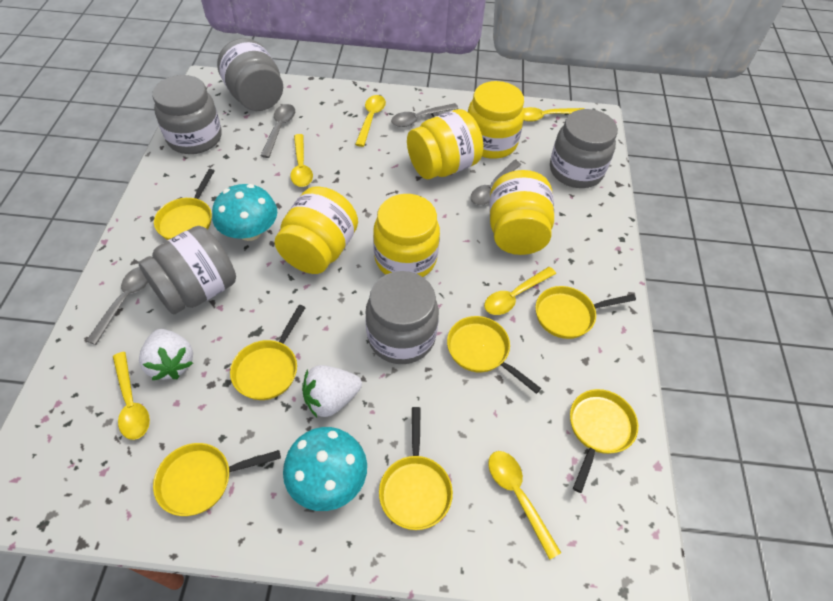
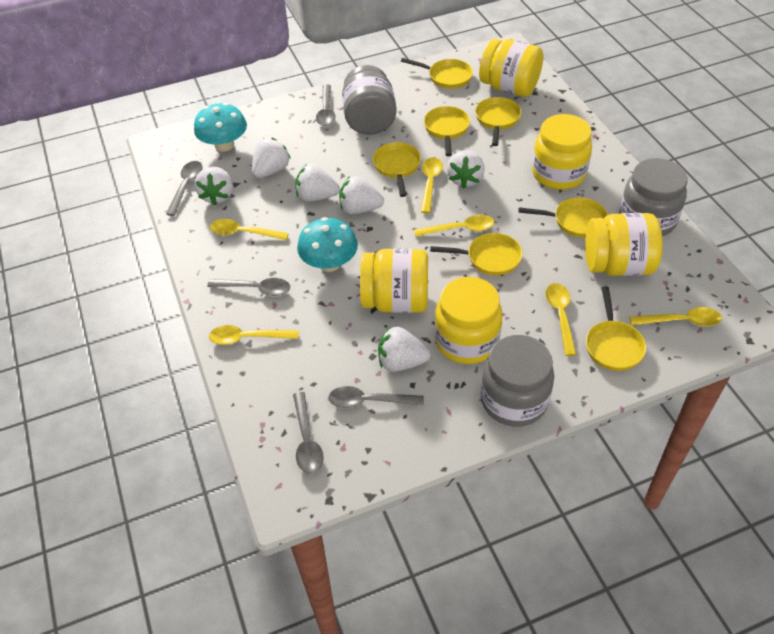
grey jar: [138,226,236,315] [152,75,222,154] [217,38,283,111] [365,271,439,364] [550,109,618,188] = 5 -> [342,65,397,135] [481,335,554,426] [619,158,688,236] = 3
grey spoon: [86,267,148,345] [260,104,295,158] [391,103,459,127] [471,160,521,205] = 4 -> [166,161,203,216] [207,278,290,296] [293,392,324,473] [316,84,335,126] [329,386,424,408] = 5
white strawberry: [139,329,193,380] [302,365,362,417] = 2 -> [195,167,233,205] [252,138,291,178] [296,164,340,201] [339,176,384,214] [378,327,430,372] [447,150,485,189] = 6

